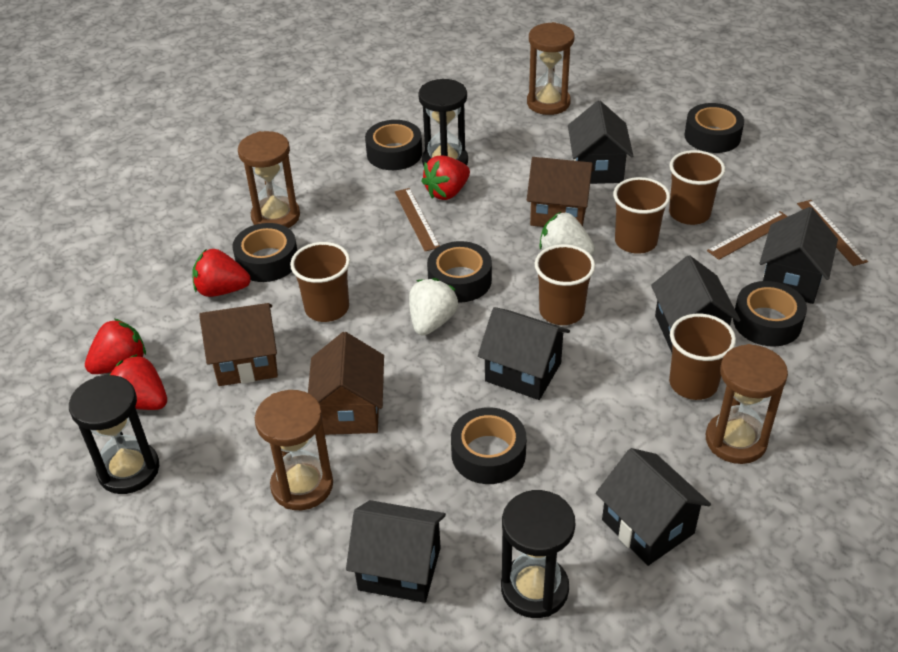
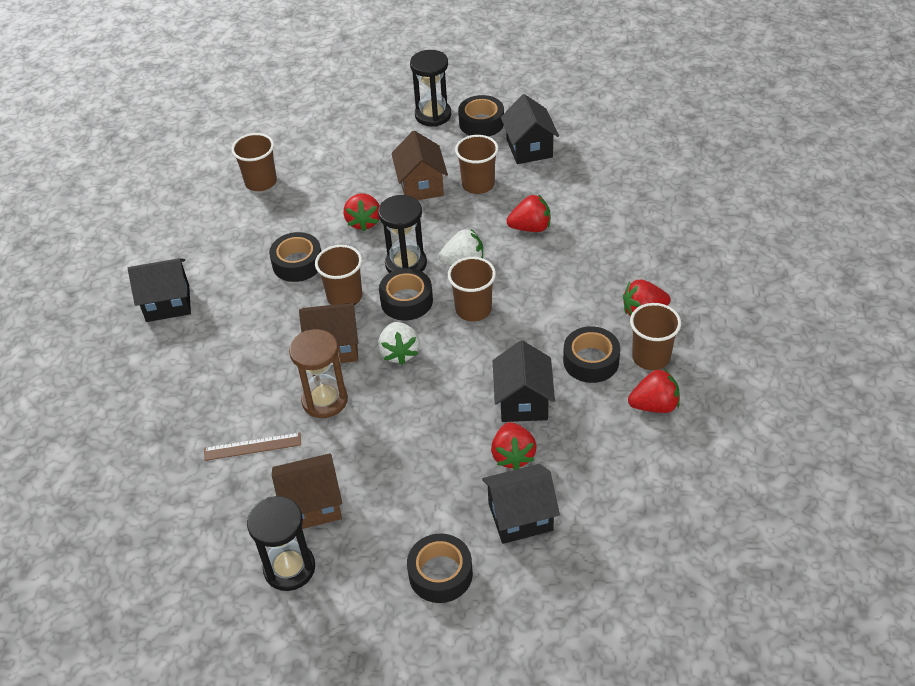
black house: [346,500,446,603] [478,307,570,400] [568,101,633,184] [596,448,711,566] [651,255,740,353] [759,207,838,304] = 6 -> [128,258,191,322] [482,464,560,544] [493,340,555,422] [501,94,559,164] = 4
black tape: [232,223,297,282] [365,120,422,170] [427,241,492,302] [451,407,527,484] [684,103,744,153] [733,281,807,347] = 6 -> [269,232,321,282] [379,268,433,320] [407,533,473,603] [458,95,504,137] [563,326,620,383] = 5
brown hourglass: [238,131,300,228] [255,390,333,510] [527,22,575,115] [706,344,788,464] = 4 -> [289,329,348,418] = 1
brown ruler: [395,188,440,251] [707,211,788,260] [797,200,868,266] = 3 -> [204,432,301,461] = 1
red strawberry: [85,319,146,374] [110,354,167,410] [192,249,251,297] [421,156,470,200] = 4 -> [344,193,380,232] [491,422,537,470] [506,194,550,232] [623,280,671,316] [628,369,680,413] = 5

